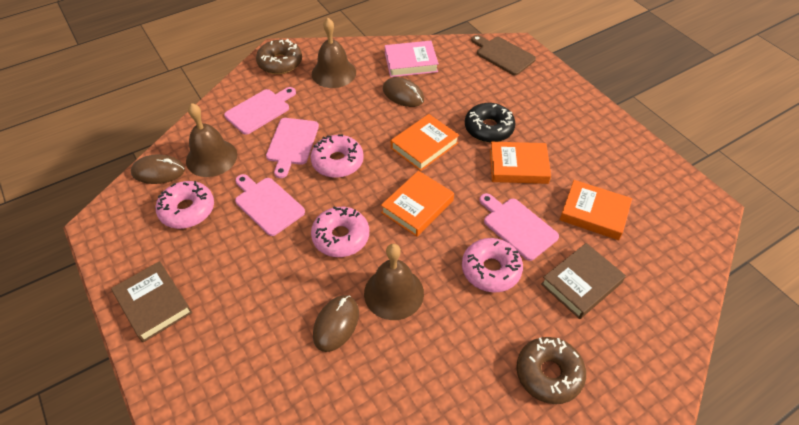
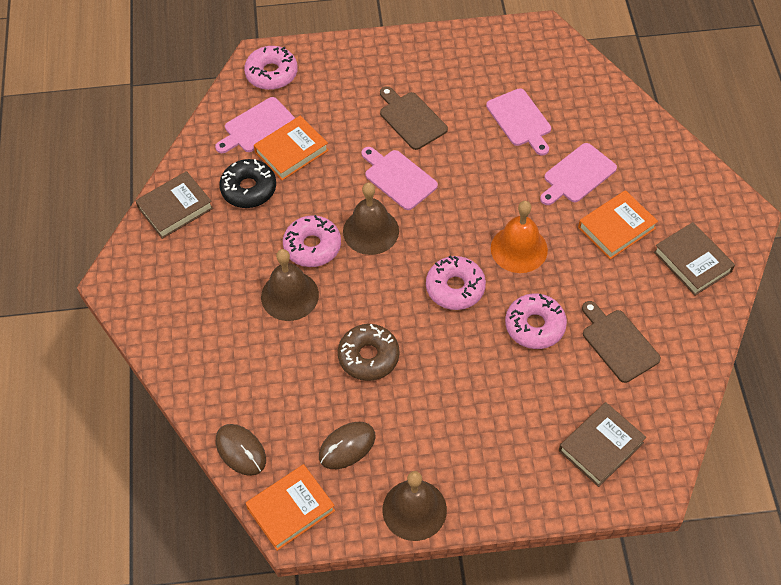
brown book: [111,261,192,342] [541,243,626,319] = 2 -> [135,171,213,239] [559,402,646,487] [654,222,735,295] = 3
brown cutting board: [471,35,536,75] = 1 -> [380,86,448,150] [582,301,661,383] = 2
brown donut: [256,39,302,74] [516,337,586,404] = 2 -> [338,324,400,381] = 1
brown mouse: [131,154,185,184] [313,295,359,352] [383,77,424,107] = 3 -> [216,424,266,476] [319,422,376,469] = 2
orange bell: none = 0 -> [491,201,548,273] = 1
orange book: [381,171,454,237] [391,114,459,171] [490,142,551,184] [559,180,632,240] = 4 -> [246,464,335,551] [254,116,329,181] [578,190,658,259] = 3
pink book: [385,41,439,77] = 1 -> none = 0

